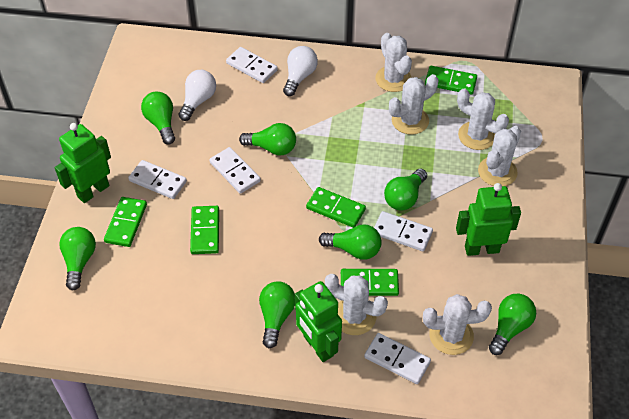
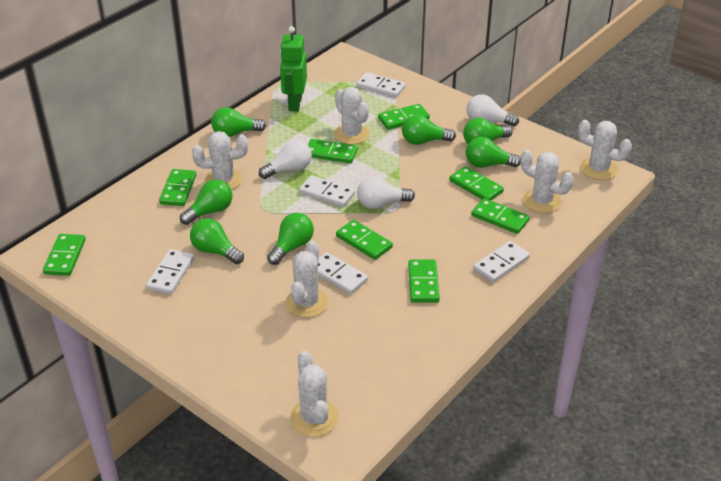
green domino: [104,197,147,247] [190,206,219,254] [306,187,366,228] [341,269,399,296] [425,66,477,95] = 5 -> [43,234,86,276] [159,169,196,206] [308,139,357,163] [336,220,393,260] [378,104,430,130] [408,260,440,303] [449,166,504,201] [471,198,530,234] = 8
green robot: [55,123,111,203] [295,281,342,362] [456,183,521,256] = 3 -> [280,26,307,112] = 1
white light bulb: [178,70,216,121] [283,46,318,96] = 2 -> [259,140,312,179] [357,177,415,209] [467,94,519,126] = 3

